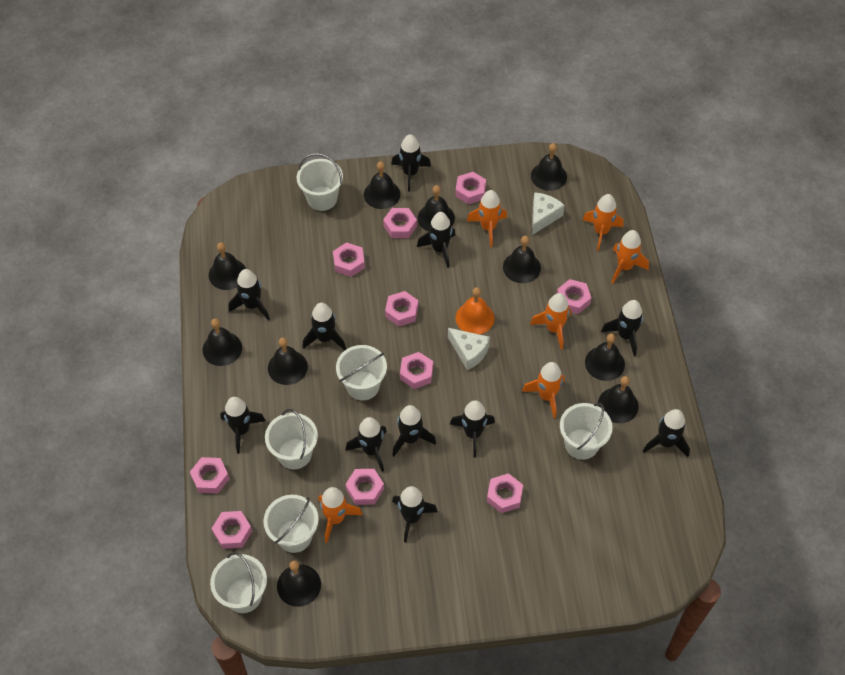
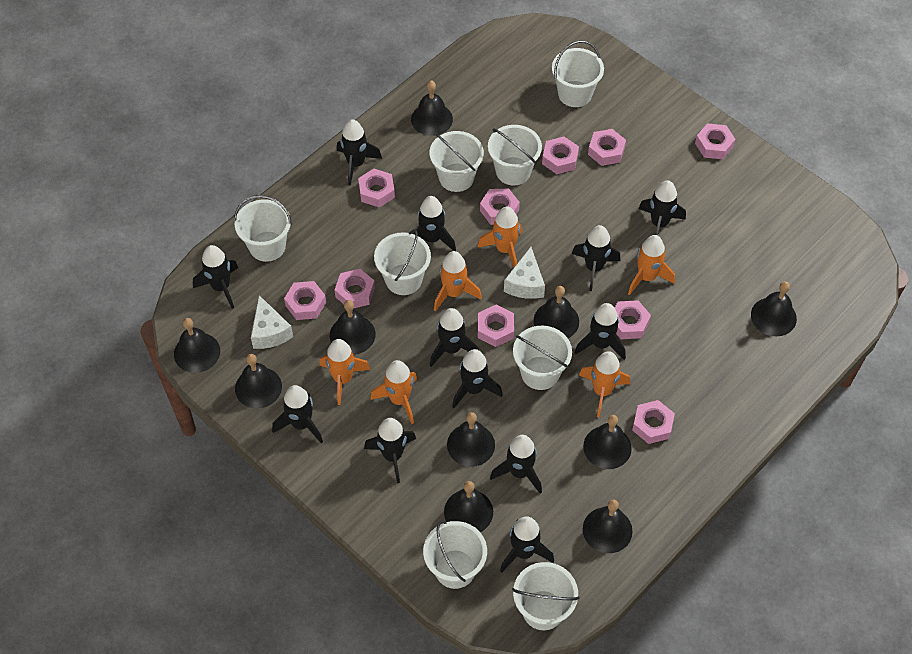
black rocket: [220,397,266,454] [229,269,270,320] [303,303,346,350] [346,417,387,472] [391,134,431,191] [392,405,436,456] [392,486,438,543] [417,212,455,268] [450,400,495,457] [601,300,643,356] [643,409,690,457] = 11 -> [193,245,238,309] [272,385,323,443] [337,119,382,185] [364,418,416,483] [413,196,456,251] [430,308,479,367] [452,349,503,408] [490,435,542,494] [500,516,554,573] [572,225,620,291] [574,303,626,360] [638,180,686,236] = 12
orange bell: [456,287,494,334] = 1 -> none = 0
white bucket: [210,552,267,613] [264,495,319,553] [265,409,318,469] [297,153,343,211] [336,345,387,401] [560,403,612,460] = 6 -> [234,195,292,262] [374,229,431,295] [423,521,487,589] [430,131,484,192] [488,125,542,185] [512,562,579,630] [513,326,572,390] [552,41,604,107] = 8

